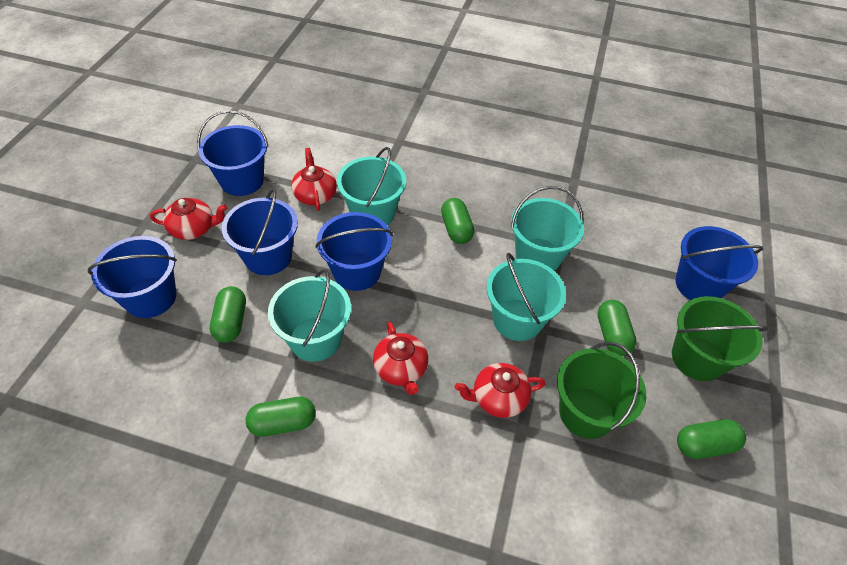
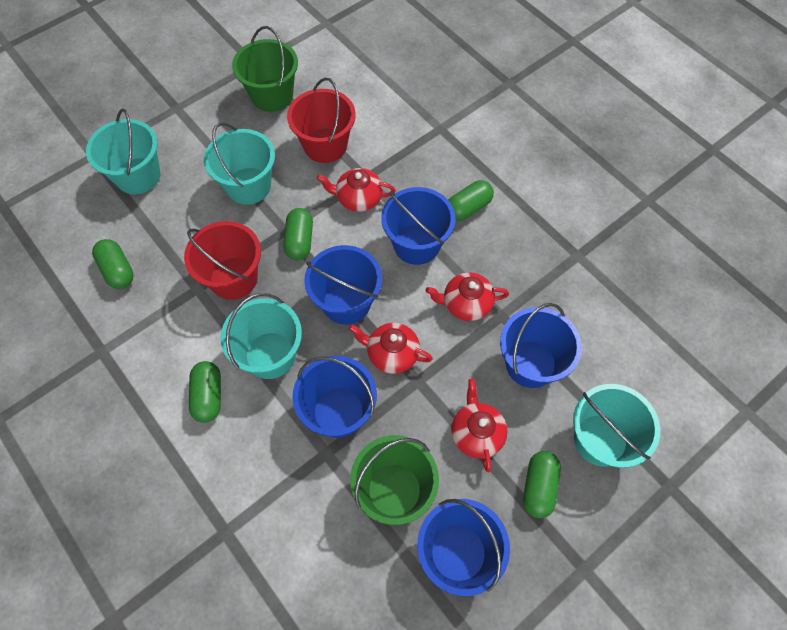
red bucket: none = 0 -> [184,221,261,300] [287,78,356,163] = 2

